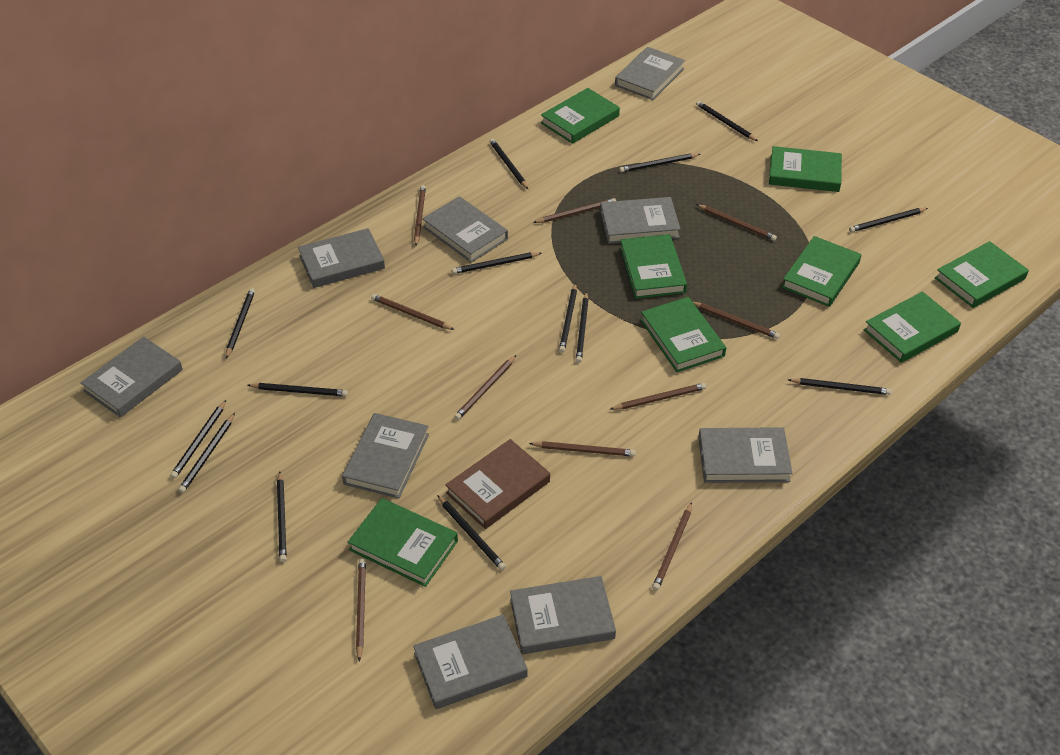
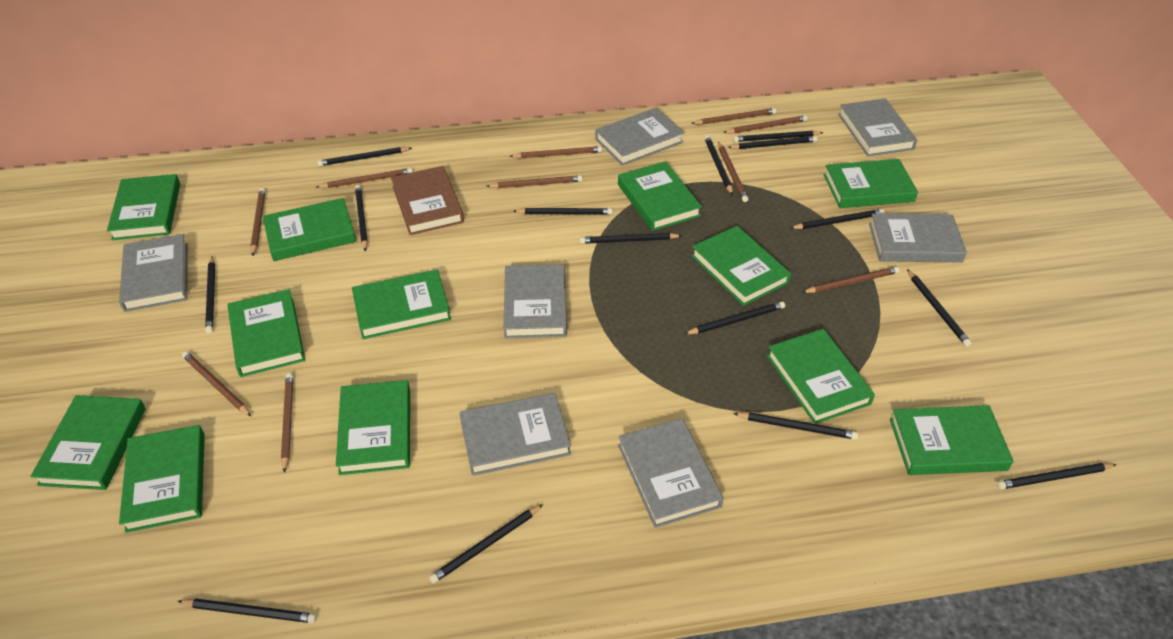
black pencil: [170,400,226,479] [178,413,235,493] [226,288,255,359] [248,383,348,397] [277,472,287,562] [437,495,506,570] [452,252,541,274] [489,138,528,189] [559,283,577,353] [576,292,589,363] [619,153,700,172] [696,101,758,141] [788,378,892,395] [849,208,928,232] = 14 -> [178,598,317,623] [205,257,215,333] [317,147,412,166] [355,185,368,252] [429,504,543,583] [514,208,613,215] [580,233,682,244] [685,301,785,334] [704,135,733,195] [727,136,817,149] [733,131,823,142] [733,412,858,440] [791,209,884,229] [907,269,971,347] [997,463,1117,489] = 15
green book: [348,498,458,587] [541,88,620,144] [620,234,687,299] [641,297,726,372] [769,146,842,192] [782,236,861,307] [864,291,961,363] [935,241,1029,308] = 8 -> [30,395,146,490] [107,174,180,240] [119,425,205,533] [228,289,305,377] [263,198,356,261] [336,380,410,475] [352,269,451,339] [618,161,702,231] [691,226,791,306] [767,329,875,424] [824,159,918,208] [890,405,1013,475] = 12
grey book: [81,336,183,417] [298,228,385,288] [342,413,429,499] [413,615,528,709] [422,196,508,262] [510,576,616,654] [600,197,681,244] [615,47,685,100] [698,427,792,483] = 9 -> [119,234,188,312] [459,393,571,476] [504,264,567,339] [595,108,684,166] [618,418,723,528] [838,99,917,156] [869,213,967,262] = 7

